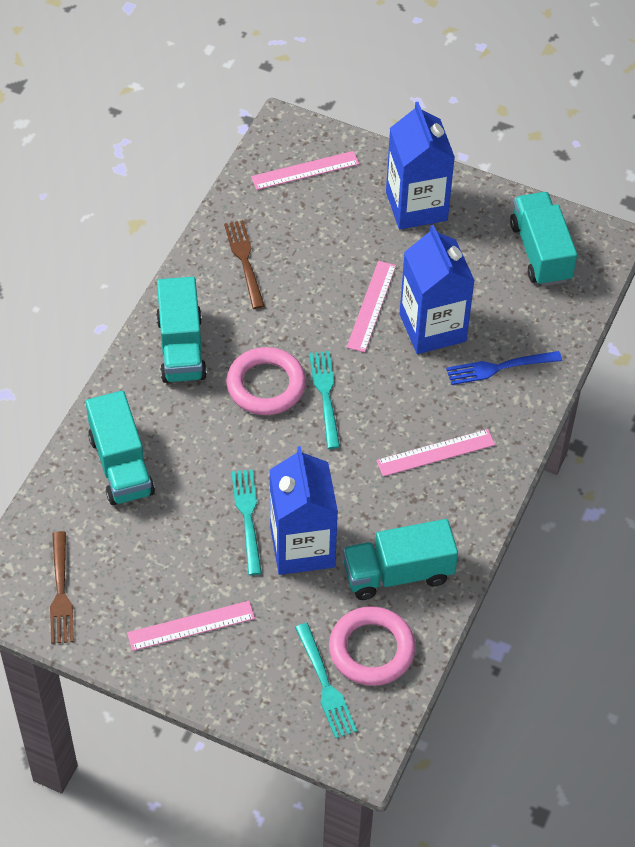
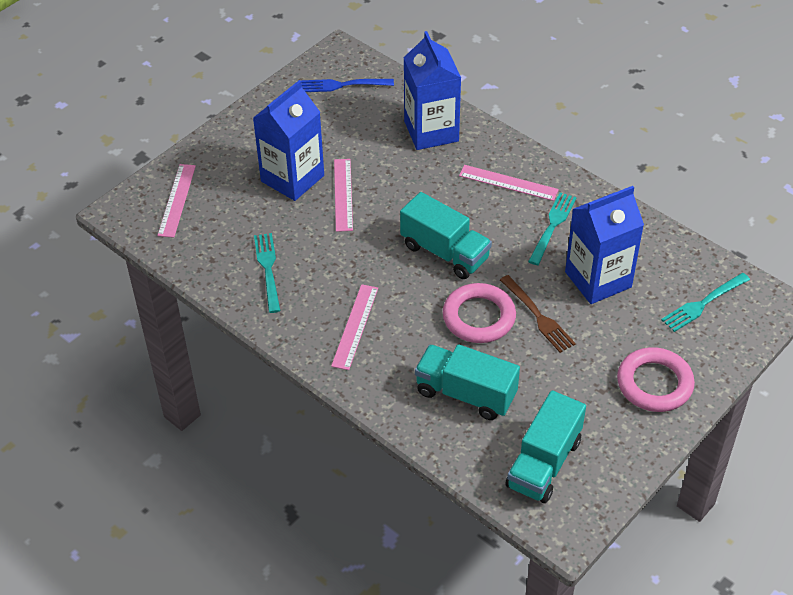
brown fork: [50,531,74,644] [224,220,264,309] = 2 -> [500,275,576,353] = 1
turquoise truck: [86,391,155,505] [156,277,207,383] [343,519,458,600] [510,192,577,286] = 4 -> [400,192,492,279] [415,344,520,420] [506,390,586,503] = 3

